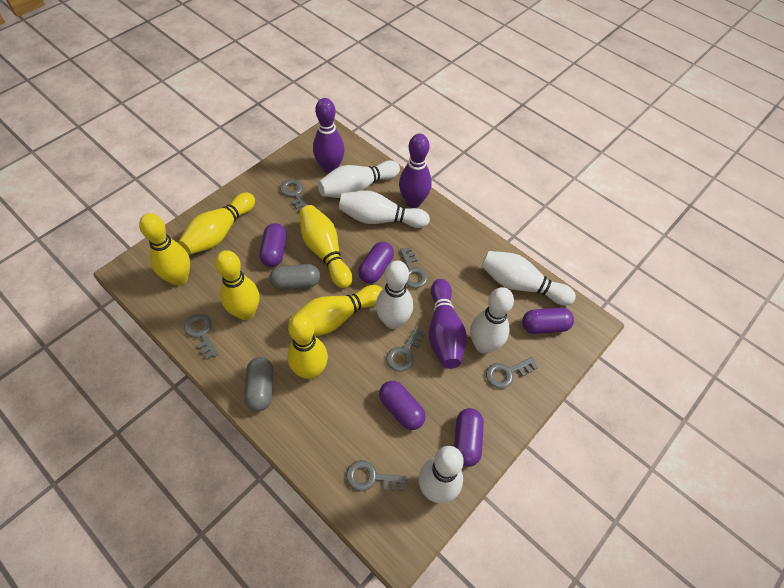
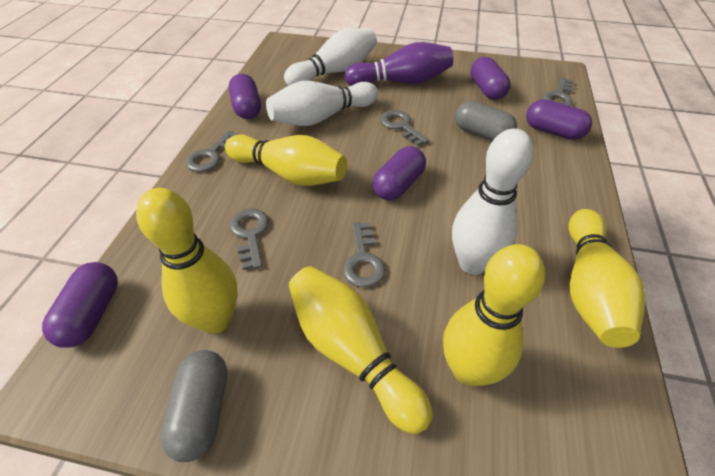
grey key: [184,314,219,359] [280,179,307,212] [346,460,407,491] [386,326,426,371] [400,247,428,288] [486,357,538,389] = 6 -> [186,131,239,172] [230,208,269,270] [343,222,385,287] [380,110,430,146] [542,77,574,106] = 5
purple bowling pin: [313,98,345,174] [399,134,432,208] [429,279,467,369] = 3 -> [344,42,453,86] = 1
white bowling pin: [318,160,400,198] [339,190,430,228] [376,261,413,329] [418,446,464,503] [470,287,514,354] [481,251,576,305] = 6 -> [266,81,378,126] [284,28,377,86] [452,128,534,275] = 3
yellow bowling pin: [139,213,190,286] [178,193,255,255] [215,250,259,320] [287,314,328,380] [289,285,382,336] [299,205,352,288] = 6 -> [136,188,238,333] [225,134,347,186] [289,266,433,434] [443,244,545,386] [568,209,645,348] = 5

